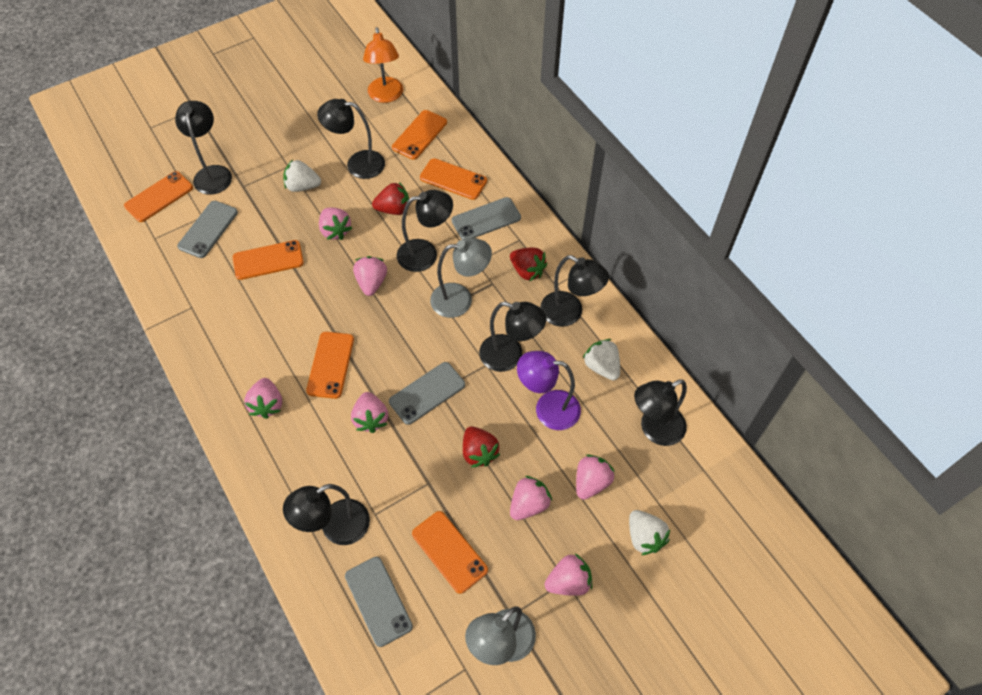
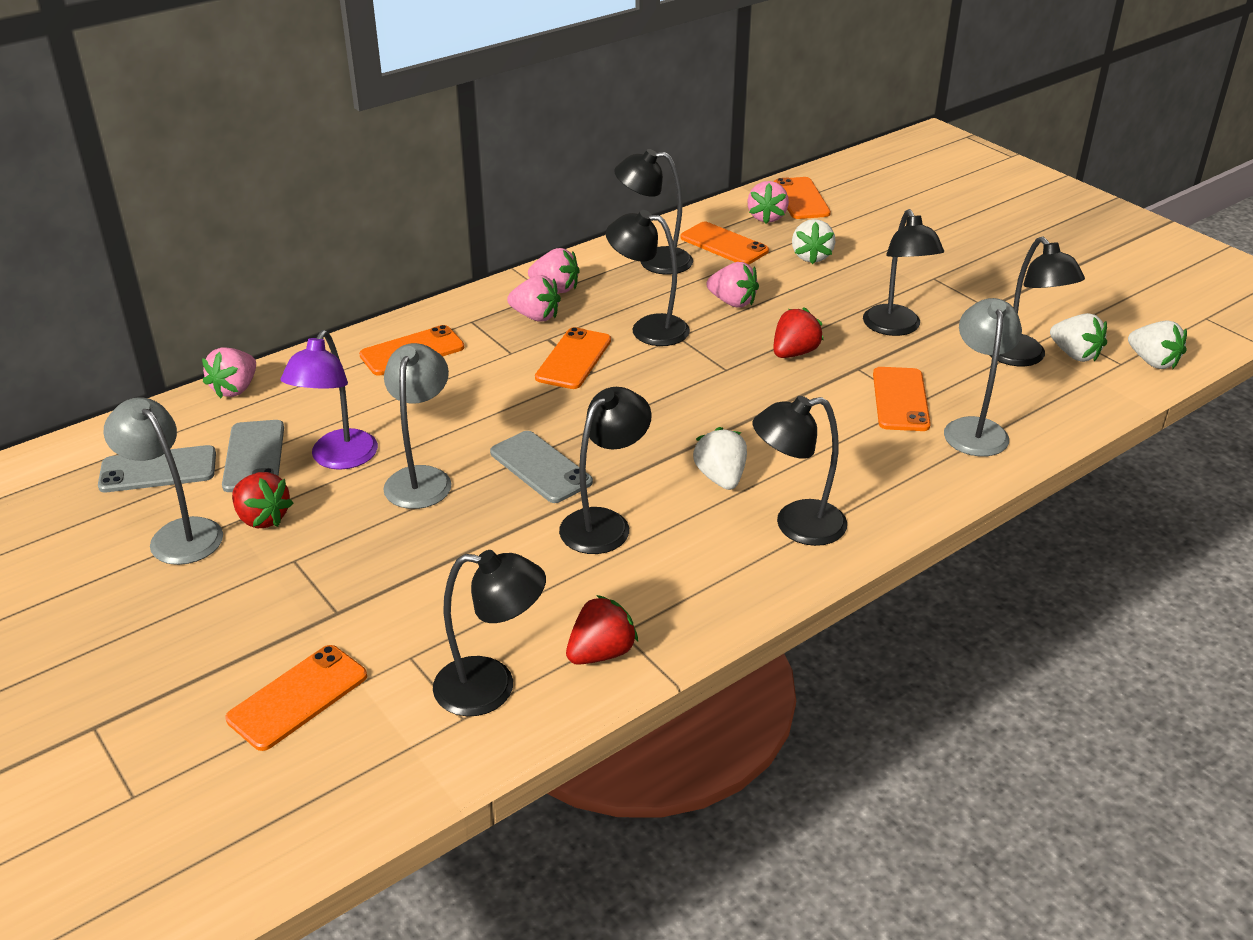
grey lamp: [430,238,492,318] [465,606,536,665] = 2 -> [104,397,223,565] [383,343,452,509] [944,298,1022,457] = 3
grey phone: [177,201,238,258] [345,557,413,647] [389,362,465,425] [452,197,521,240] = 4 -> [98,445,216,492] [222,420,284,492] [490,431,593,503] = 3
orange lamp: [363,27,403,103] = 1 -> none = 0
pink strawberry: [244,378,282,419] [319,208,352,240] [351,392,388,433] [353,256,387,296] [510,476,552,520] [545,553,592,596] [576,454,615,500] = 7 -> [202,347,256,398] [507,275,561,322] [528,248,580,293] [706,262,759,308] [747,181,789,224] = 5
white strawberry: [283,159,321,192] [582,339,620,380] [629,510,670,555] = 3 -> [693,427,747,490] [792,219,835,264] [1050,313,1107,362] [1128,320,1187,369] = 4

